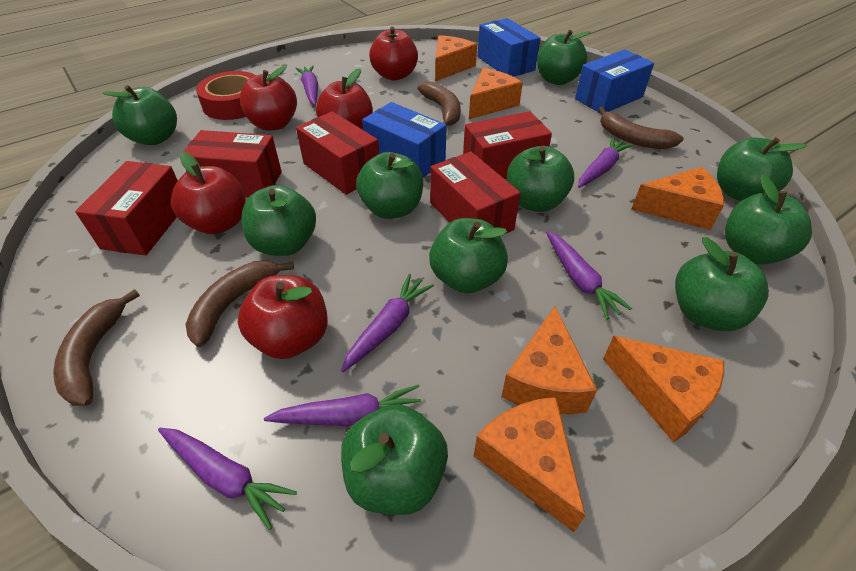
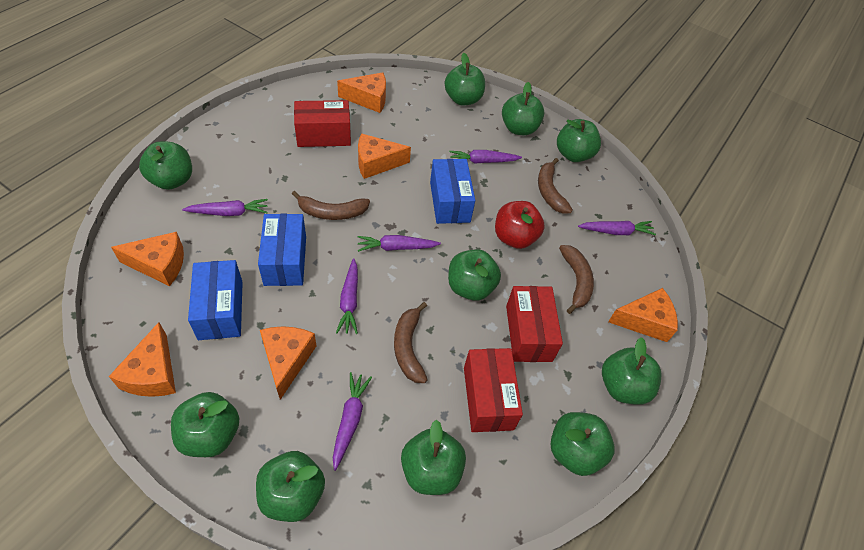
red apple: [171,152,246,234] [238,275,328,359] [240,65,297,130] [316,68,373,130] [369,27,418,81] = 5 -> [495,201,545,249] = 1
red box: [75,161,178,256] [183,130,282,197] [296,111,379,195] [430,151,520,233] [463,111,552,179] = 5 -> [294,100,351,147] [464,348,523,432] [506,286,563,362] = 3
red tape: [196,71,256,120] = 1 -> none = 0

